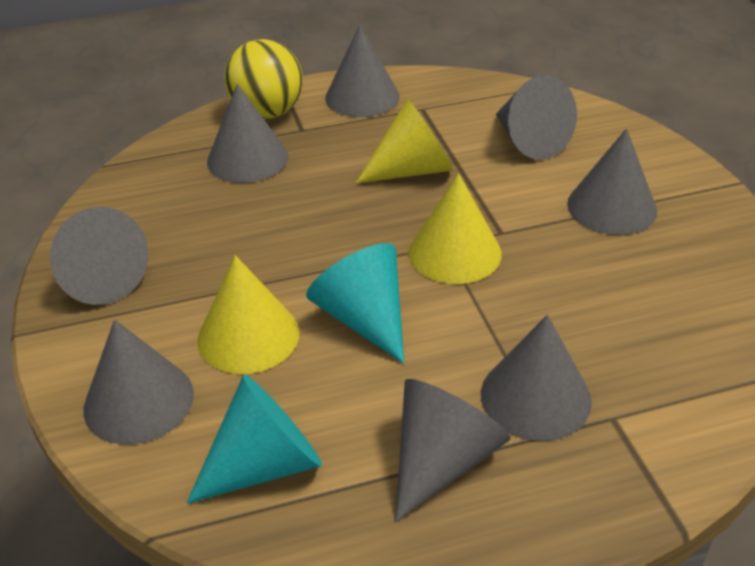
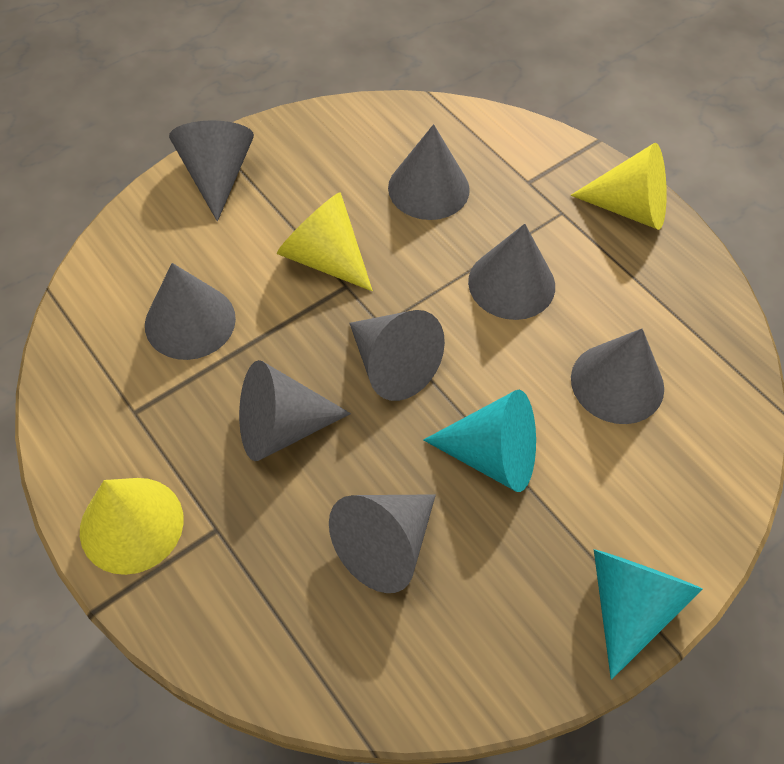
yellow ball: [224,39,303,119] = 1 -> none = 0

